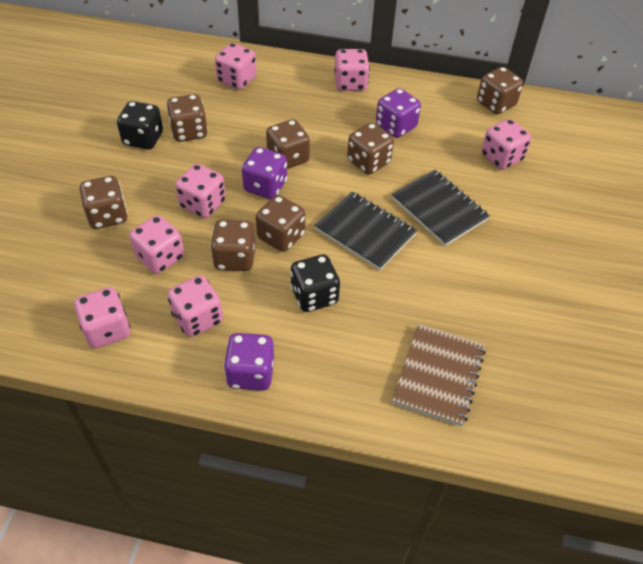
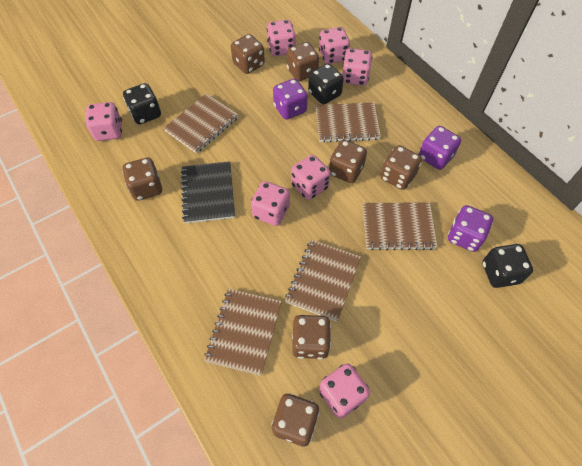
black dice: [117,101,163,149] [290,254,340,312] = 2 -> [123,83,161,124] [308,63,344,104] [483,244,533,288] = 3
black notebook: [314,192,417,270] [391,170,490,246] = 2 -> [181,161,235,223] = 1
brown notebook: [392,324,486,427] = 1 -> [164,94,238,153] [204,289,282,376] [285,240,361,322] [315,102,381,143] [363,203,438,250] = 5

